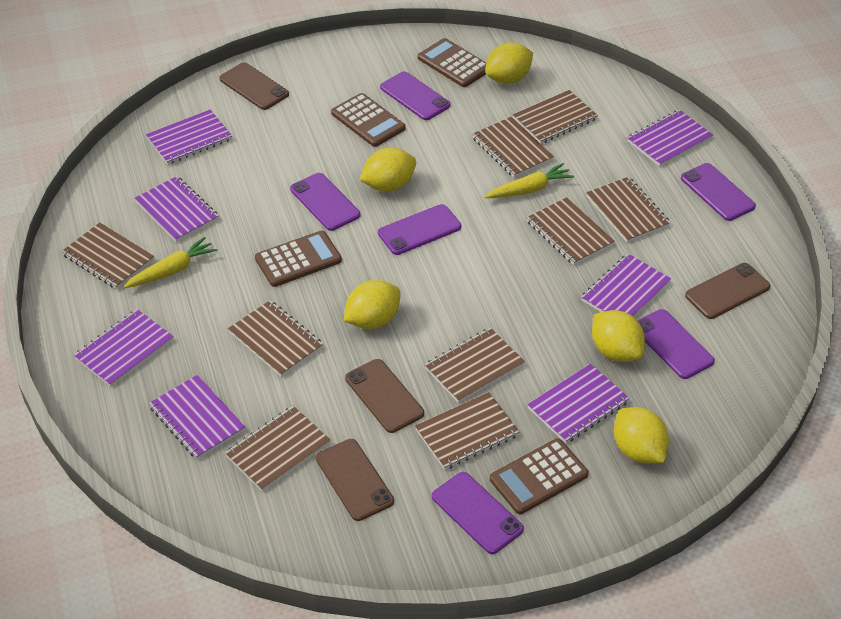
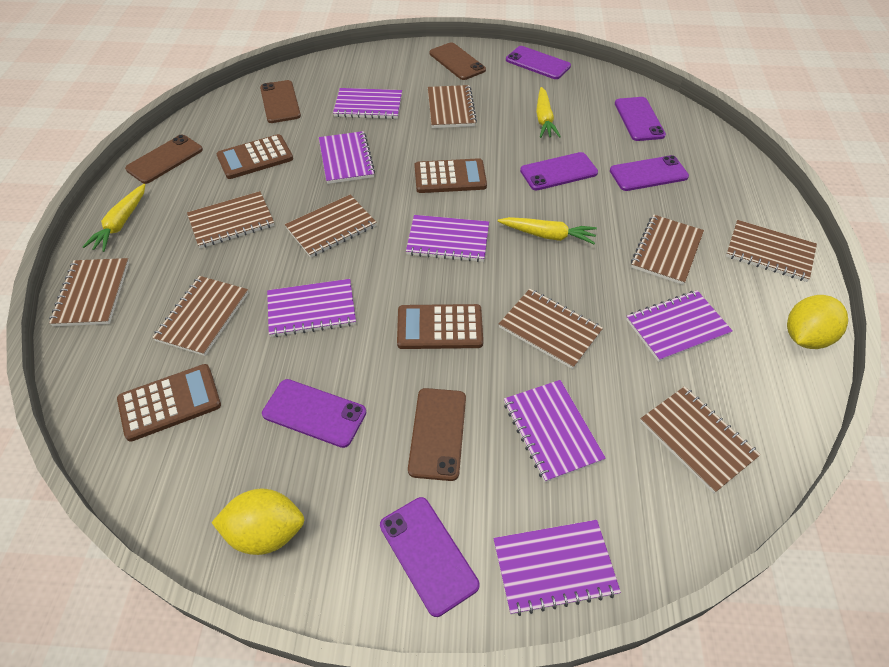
yellow carrot: [123,237,217,288] [484,163,574,198] = 2 -> [82,184,145,252] [498,217,597,244] [536,87,561,138] = 3
yellow lemon: [343,280,401,329] [359,148,416,192] [485,42,533,84] [592,310,645,362] [614,407,669,464] = 5 -> [211,488,304,555] [787,295,848,349] = 2

